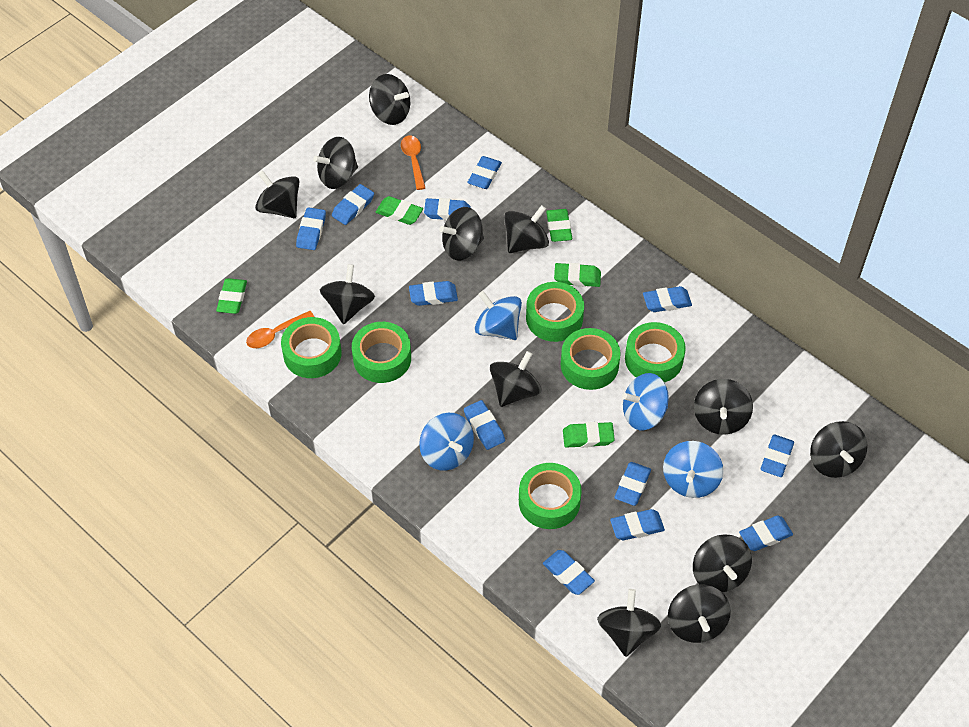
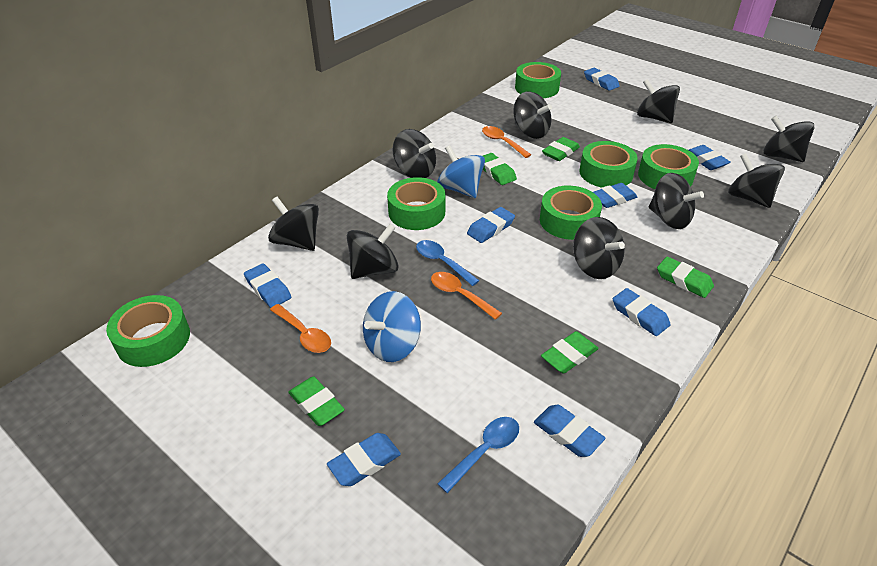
black spinning top: [255,170,299,218] [313,137,358,189] [320,264,375,324] [369,74,410,125] [439,207,484,261] [490,351,541,407] [504,205,549,253] [597,589,661,657] [668,585,731,643] [693,534,752,592] [694,379,753,435] [810,421,868,478] = 12 -> [268,197,319,251] [347,223,398,279] [393,129,436,178] [513,92,552,139] [573,217,625,279] [637,79,680,123] [649,173,704,229] [728,153,785,208] [764,115,815,162] = 9
blue eraser: [296,207,326,250] [332,184,374,225] [409,281,458,306] [424,198,471,221] [464,400,505,450] [467,156,502,189] [543,550,595,595] [610,509,665,540] [614,462,651,506] [643,286,692,312] [739,516,793,551] [760,435,794,477] = 12 -> [244,263,291,308] [327,433,401,486] [467,207,515,243] [534,405,605,457] [584,68,620,91] [593,183,637,208] [613,288,671,336] [689,145,730,170] = 8
blue spinning top: [419,413,474,471] [475,291,522,340] [622,373,669,430] [663,441,723,498] = 4 -> [363,291,421,362] [437,145,485,198] = 2
blue spoon: none = 0 -> [416,240,480,286] [437,417,519,493] = 2
orange spoon: [246,311,314,348] [401,135,425,190] = 2 -> [270,304,331,353] [431,272,502,320] [482,126,531,158] = 3

